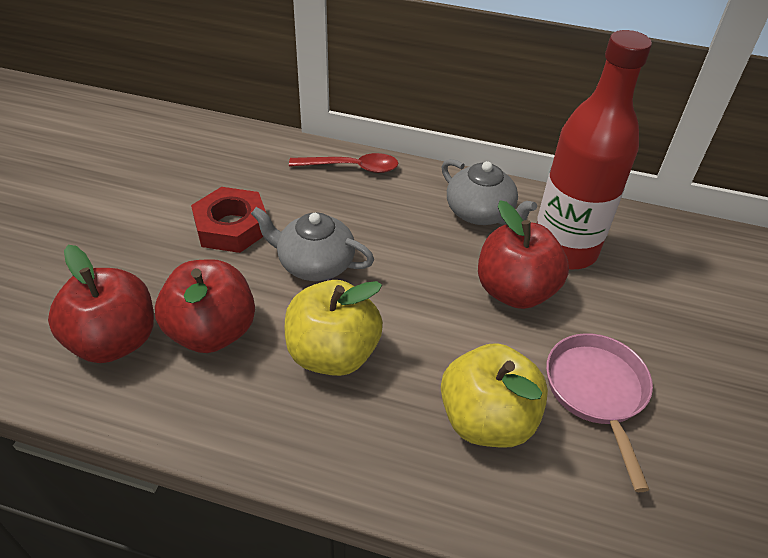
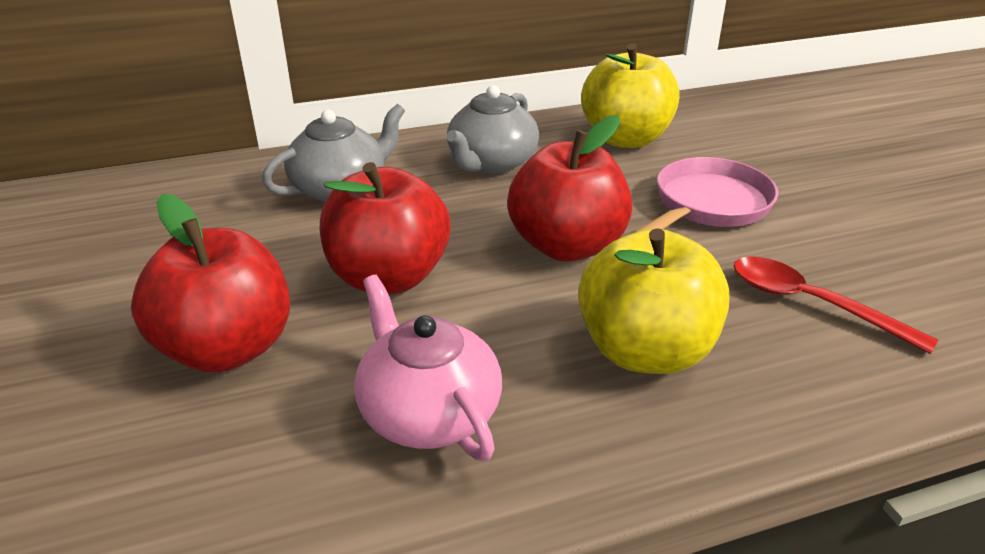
pink teapot: none = 0 -> [354,275,502,461] = 1
red bottle: [537,30,652,270] = 1 -> none = 0
red nut: [191,187,266,253] = 1 -> none = 0

